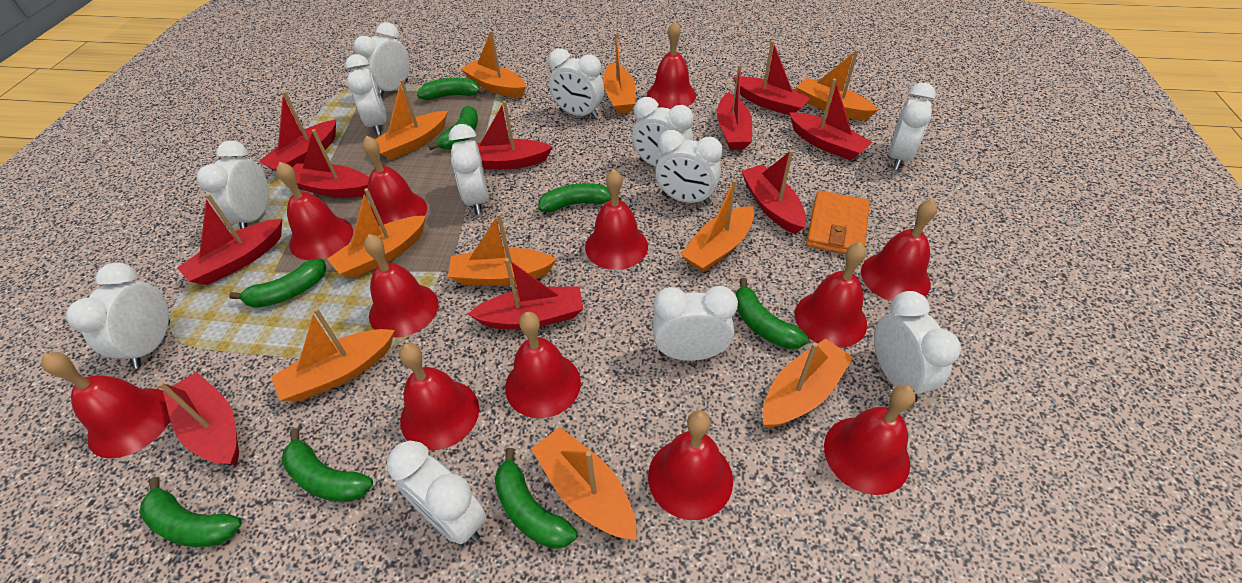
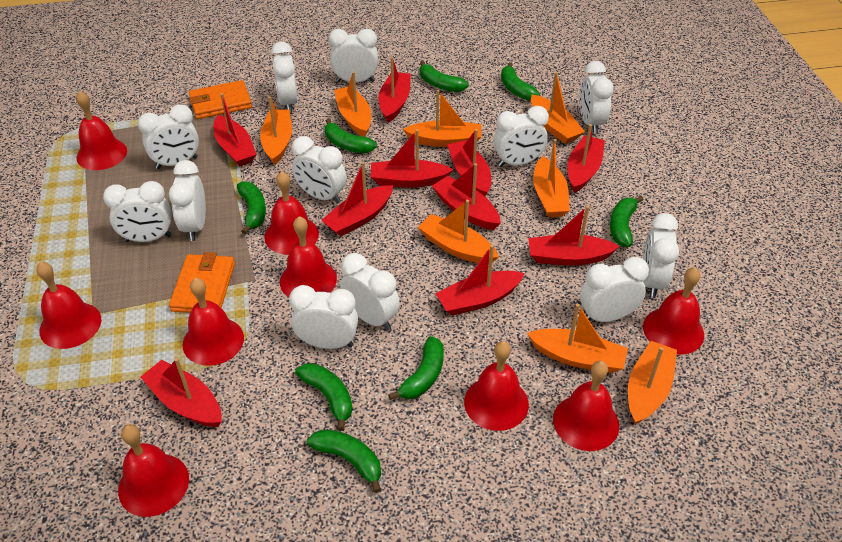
orange boat: [271,308,395,401] [327,188,426,278] [375,79,448,160] [448,213,557,286] [461,31,526,98] [531,427,637,540] [603,33,636,114] [680,179,754,272] [763,339,854,428] [796,50,878,121] = 10 -> [260,96,292,165] [334,71,371,137] [403,90,482,147] [418,200,499,265] [527,304,628,373] [531,72,585,144] [533,139,570,217] [628,341,677,424] = 8
orange wallet: [806,190,870,254] = 1 -> [169,252,235,313] [189,80,252,119] = 2
red bell: [41,352,170,458] [276,162,353,260] [362,136,427,226] [364,234,439,337] [399,343,479,450] [505,312,581,418] [585,169,648,270] [647,21,696,109] [648,410,733,520] [795,242,867,348] [824,384,916,495] [861,199,937,301] = 12 -> [36,262,101,349] [76,91,127,170] [118,424,189,517] [183,278,244,366] [264,171,319,255] [280,216,337,297] [464,341,529,431] [553,361,619,451] [643,267,704,355] = 9

